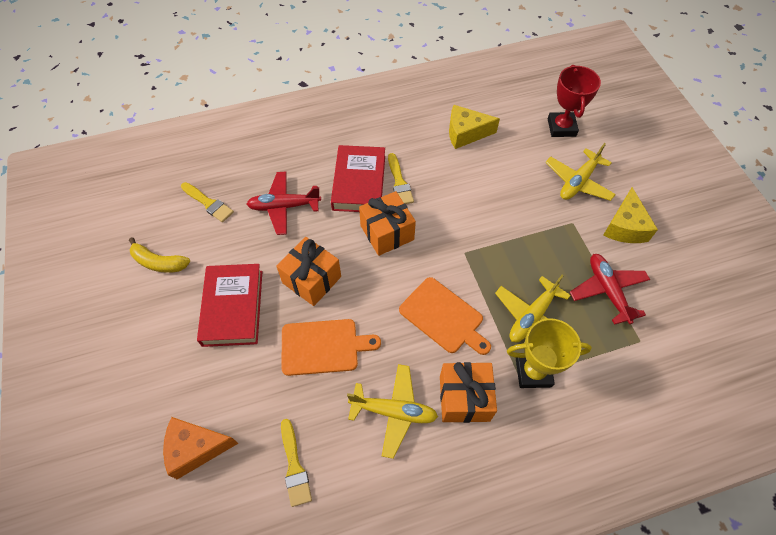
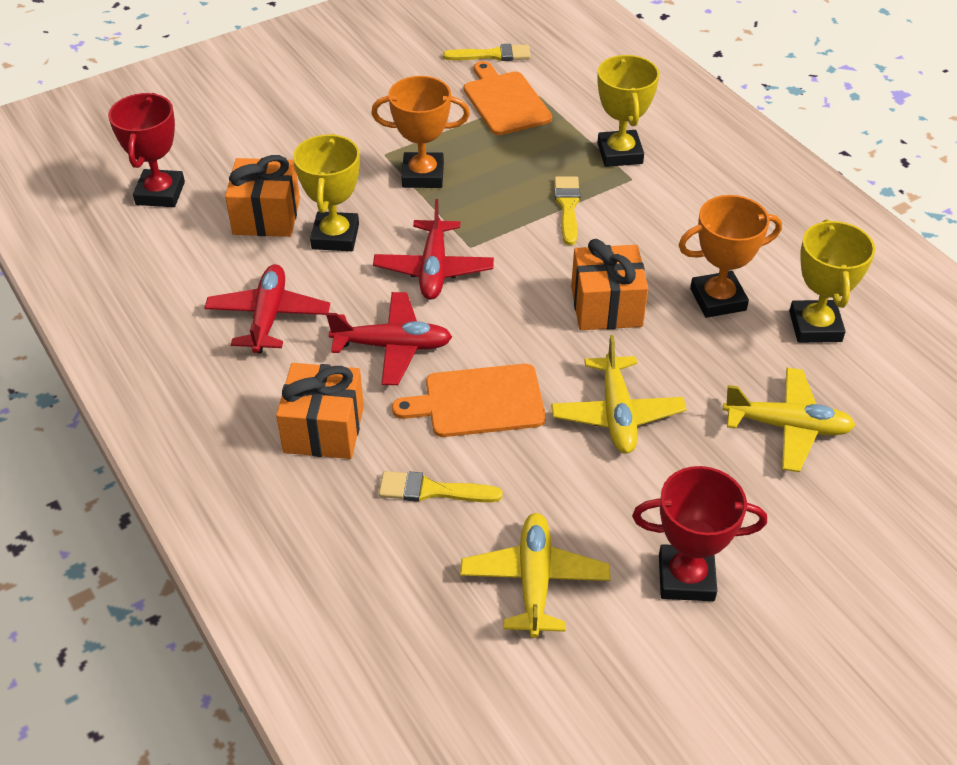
orange cheese: [163,417,238,479] = 1 -> none = 0
orange trophy: none = 0 -> [371,76,470,188] [679,195,782,318] = 2
red book: [197,264,263,347] [331,145,385,212] = 2 -> none = 0
red plane: [247,172,321,235] [570,254,650,325] = 2 -> [204,264,330,353] [326,292,452,385] [373,199,494,300] = 3
red trophy: [548,65,601,137] = 1 -> [108,93,185,207] [632,466,767,601] = 2
yellow banana: [129,237,190,273] = 1 -> none = 0
yellow cheese: [449,105,500,149] [603,187,658,243] = 2 -> none = 0
yellow trophy: [507,318,592,388] = 1 -> [293,134,360,251] [597,55,659,167] [789,219,875,343] = 3

